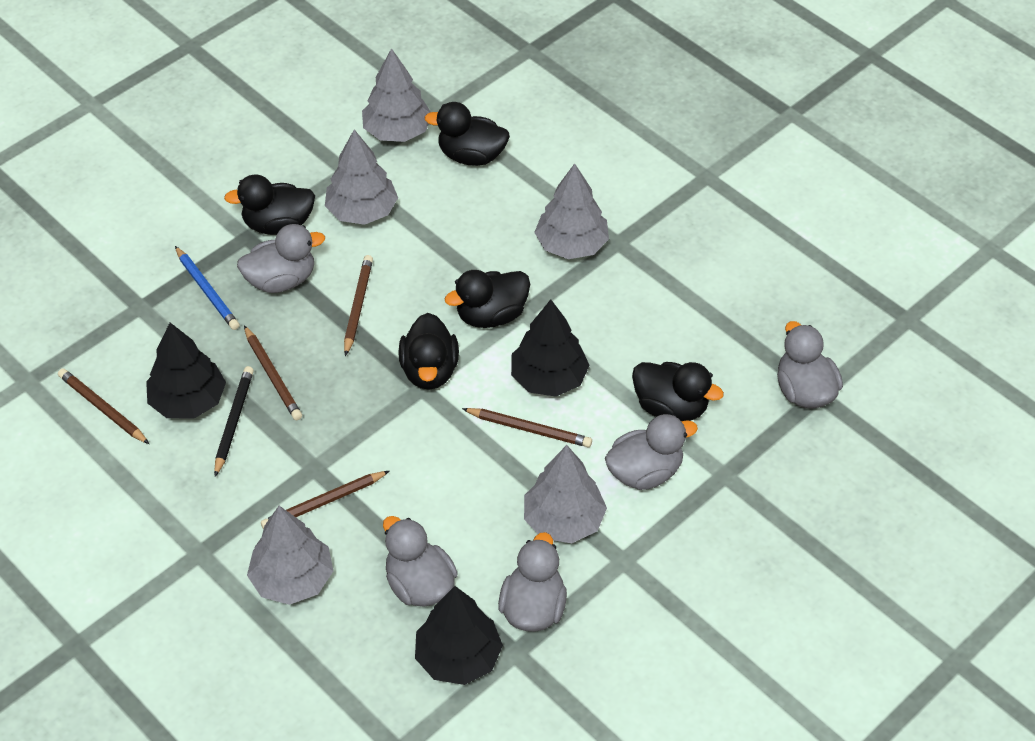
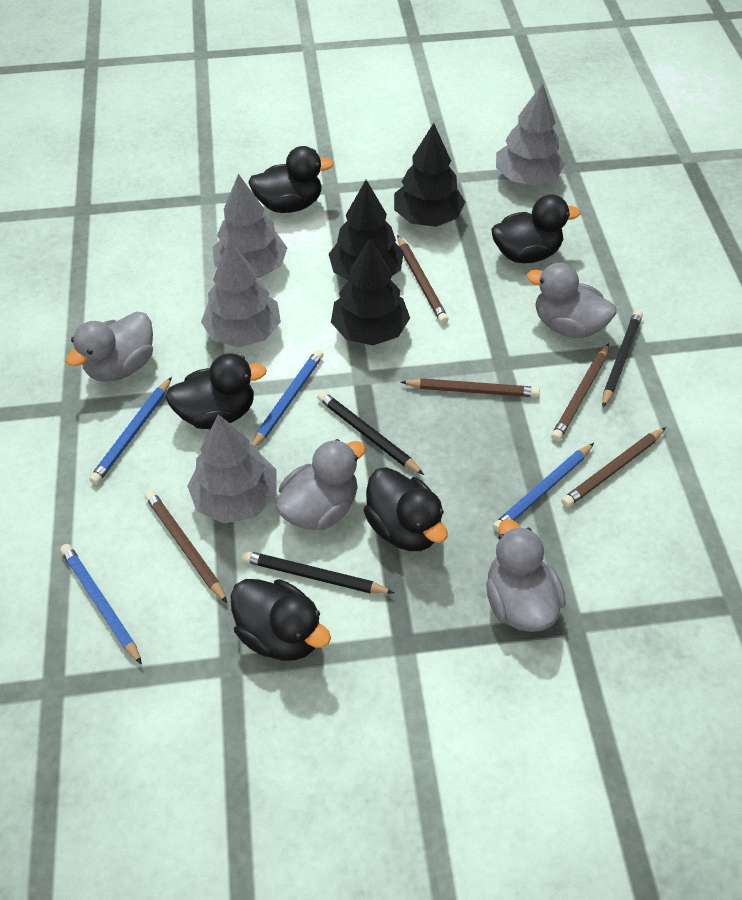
black pencil: [214,366,254,477] = 1 -> [241,550,394,594] [317,391,424,475] [602,310,643,408] = 3
blue pencil: [175,246,240,330] = 1 -> [60,544,142,665] [89,377,172,484] [252,349,323,446] [493,443,594,532] = 4
grey duck: [237,224,325,293] [383,516,458,607] [498,532,567,632] [605,414,698,490] [777,321,843,408] = 5 -> [66,312,153,382] [276,439,366,530] [486,519,565,632] [527,263,616,338] = 4
grey tree: [247,506,333,605] [325,129,398,225] [362,48,431,142] [524,445,607,543] [534,163,609,259] = 5 -> [187,415,277,524] [201,240,281,347] [213,174,287,278] [496,83,565,186] = 4

